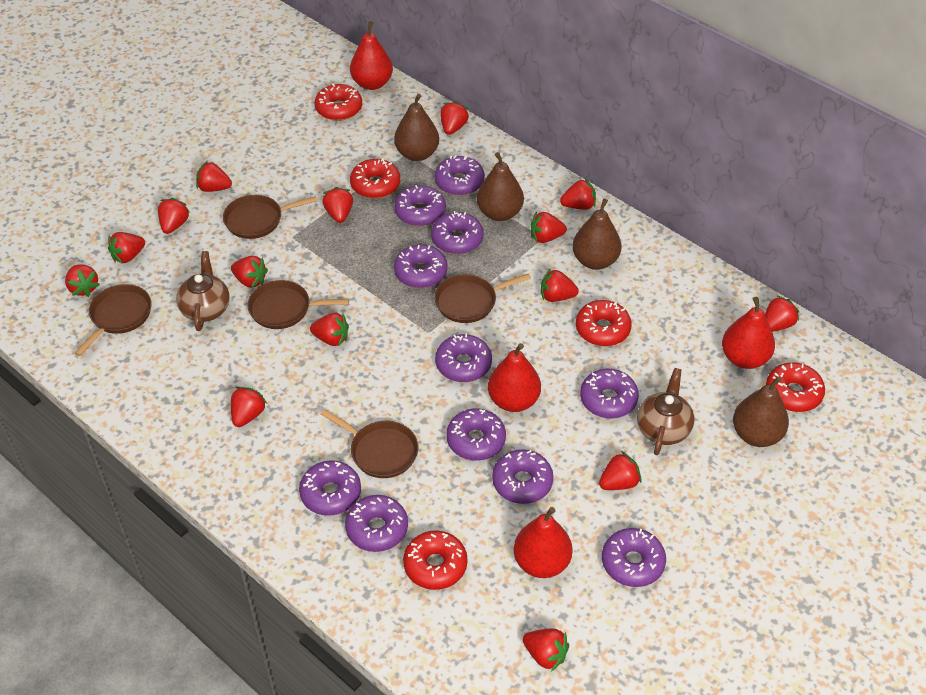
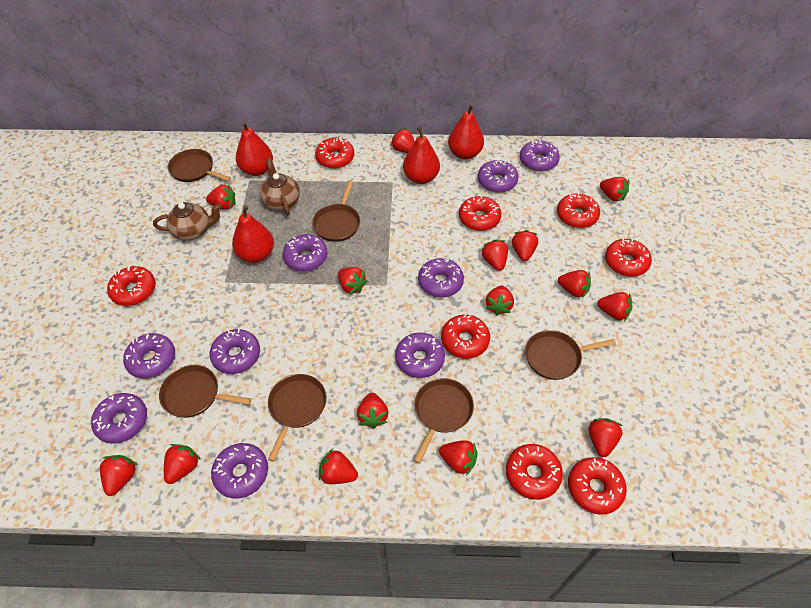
brown pan: [75,284,152,356] [223,195,317,239] [247,280,349,329] [321,409,418,478] [434,273,531,323] = 5 -> [159,365,251,418] [168,149,231,182] [268,374,327,462] [312,181,360,242] [414,378,474,464] [525,330,616,380] = 6
brown pear: [394,94,439,161] [477,152,524,221] [573,198,621,270] [733,376,789,447] = 4 -> none = 0
purple donut: [299,461,361,516] [345,495,408,552] [394,185,446,226] [394,245,448,288] [431,211,484,254] [434,155,485,196] [435,333,492,382] [446,408,506,460] [492,449,554,504] [580,369,639,419] [602,528,666,587] = 11 -> [91,393,147,444] [123,333,175,378] [209,329,260,374] [211,443,268,499] [283,234,327,272] [395,333,445,378] [418,258,464,298] [478,159,518,193] [520,139,560,172] = 9
red donut: [314,84,362,121] [350,158,400,198] [403,530,467,590] [576,300,632,346] [766,362,825,412] = 5 -> [107,266,156,306] [315,137,354,169] [441,314,490,359] [459,196,502,231] [506,444,563,500] [557,192,600,228] [568,457,627,515] [605,238,652,277] = 8

